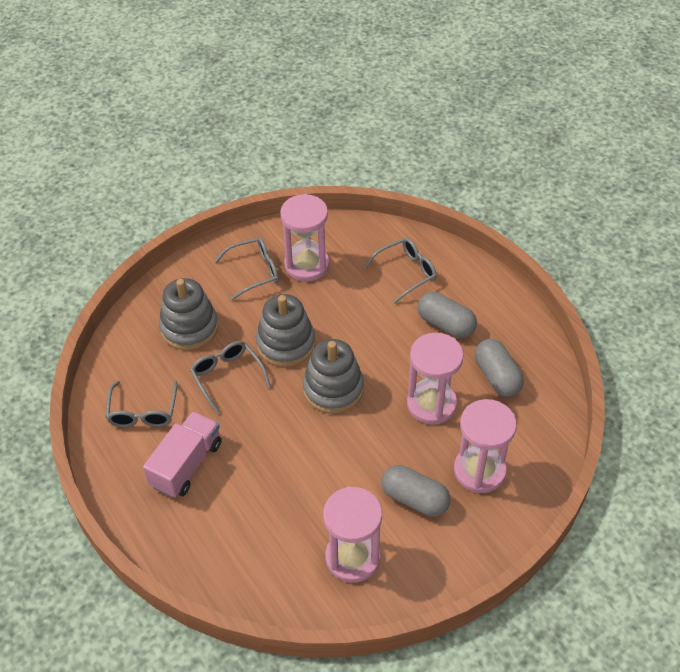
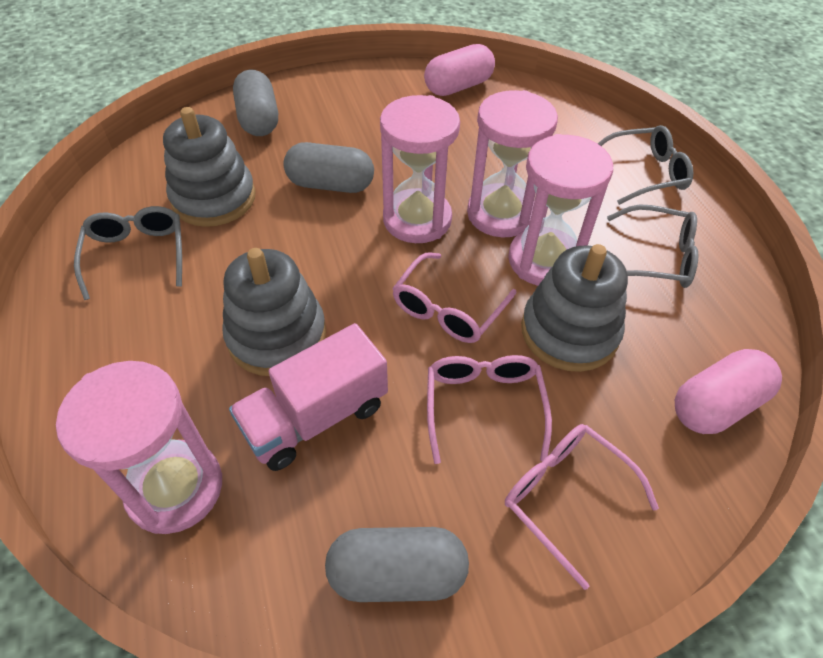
grey glasses: [106,380,177,427] [190,341,271,414] [215,237,279,300] [364,238,437,304] = 4 -> [74,206,182,300] [598,125,693,205] [607,205,698,288] = 3
pink capsule: none = 0 -> [424,44,495,96] [675,349,782,434] = 2
pink glasses: none = 0 -> [392,252,516,343] [427,355,552,464] [505,424,659,590] = 3

